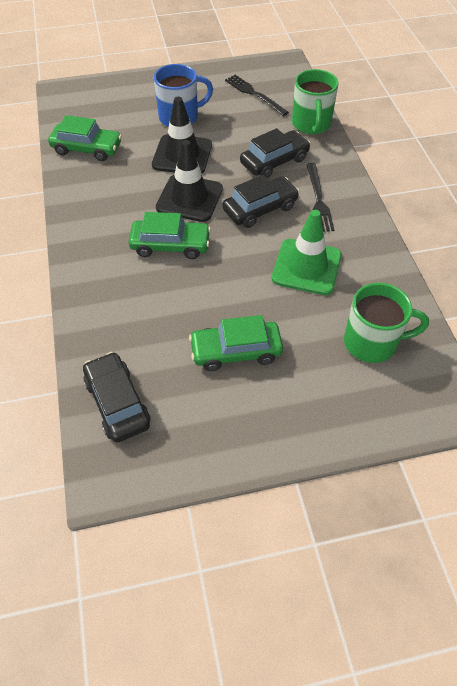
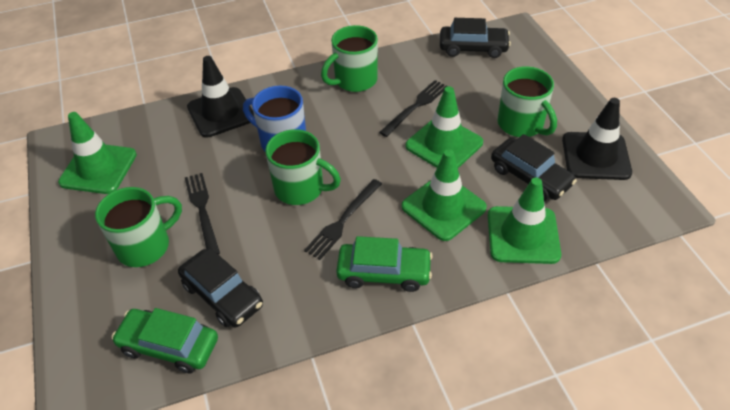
black fork: [225,75,289,116] [306,163,334,232] = 2 -> [184,173,220,255] [304,179,382,260] [379,80,447,137] = 3
green car: [48,115,122,161] [128,212,211,259] [189,315,283,371] = 3 -> [111,308,218,374] [336,236,433,292] = 2
green mug: [292,69,338,134] [344,283,429,363] = 2 -> [95,187,182,267] [265,129,341,205] [321,25,378,92] [497,66,557,137] = 4
green traffic cone: [272,210,342,295] = 1 -> [58,112,137,194] [402,149,487,241] [406,86,483,168] [488,177,561,264] = 4

